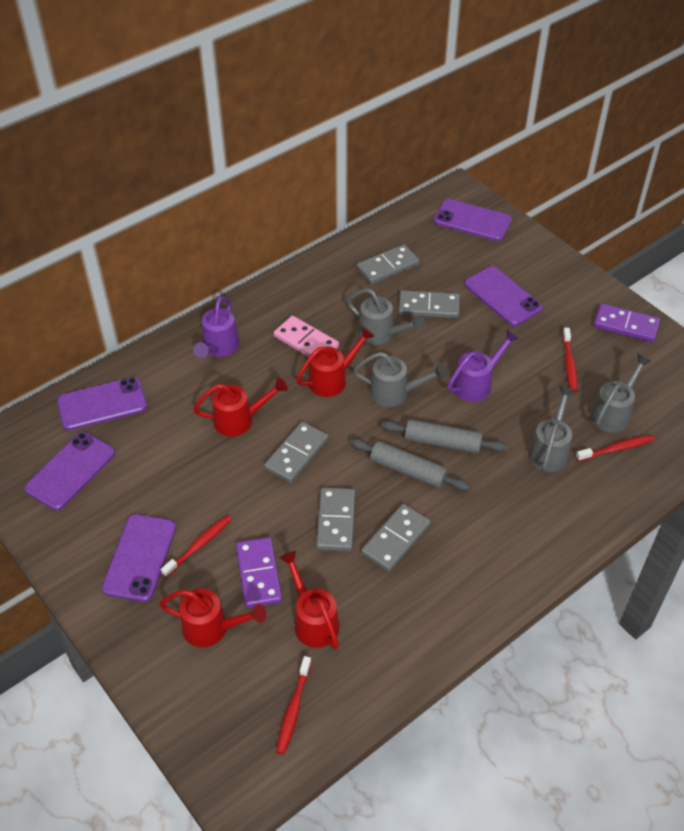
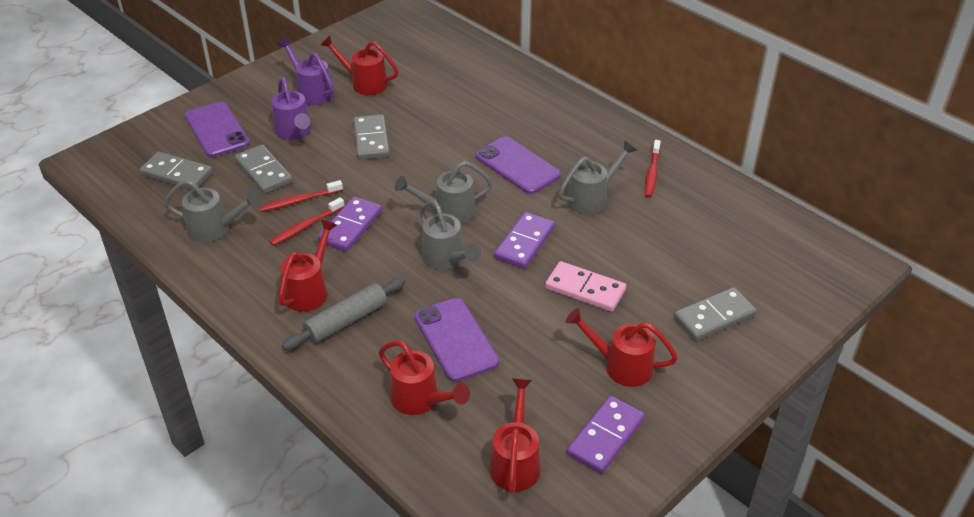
grey domino: [264,421,328,483] [316,488,355,551] [357,244,419,284] [361,504,431,572] [399,290,460,318] = 5 -> [139,152,212,190] [235,145,293,194] [353,115,390,160] [674,287,757,341] = 4
grey rolling pin: [350,438,470,491] [381,419,507,453] = 2 -> [282,278,406,350] = 1
purple domino: [236,537,282,608] [594,303,660,342] = 2 -> [318,197,382,252] [494,212,555,269] [567,396,645,474] = 3
purple phone: [25,432,115,511] [57,377,147,431] [102,514,176,602] [434,199,512,241] [465,266,542,326] = 5 -> [185,102,250,157] [414,298,499,382] [476,136,561,194] = 3
red toothbrush: [161,515,232,578] [276,656,312,755] [562,328,578,392] [576,435,655,462] = 4 -> [259,180,343,212] [269,197,344,246] [645,140,661,198] = 3
red watering can: [159,588,266,647] [193,378,288,437] [280,551,339,649] [296,327,375,397] = 4 -> [278,219,337,312] [321,36,399,95] [379,340,470,415] [490,378,541,494] [566,308,678,387] = 5

